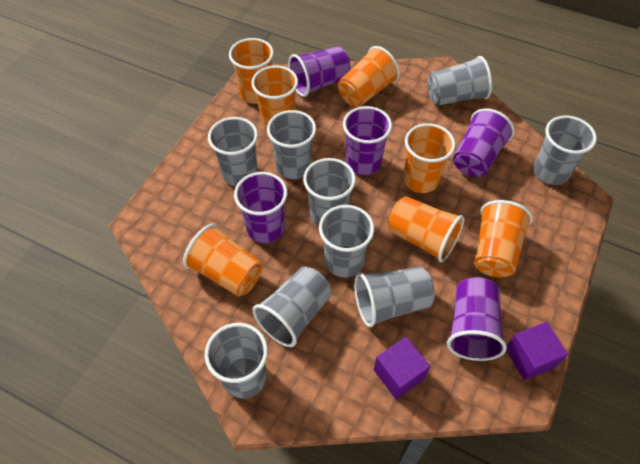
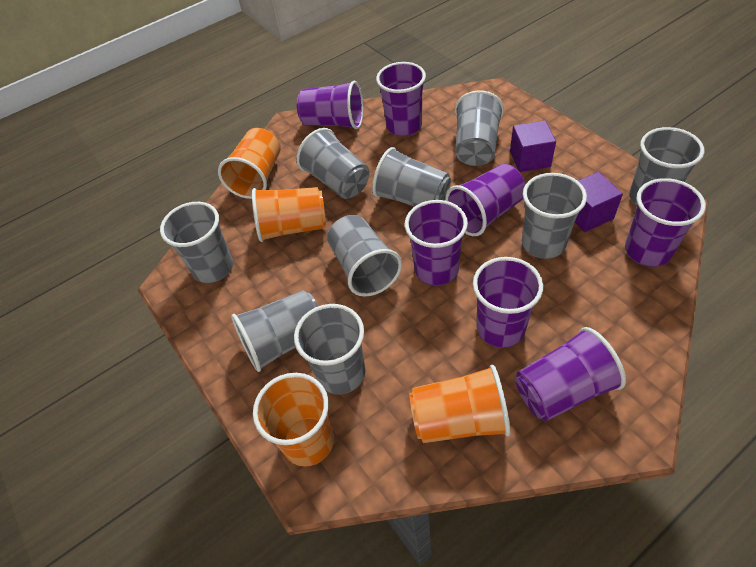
orange cup: [183,224,263,297] [229,38,274,104] [251,65,298,130] [338,46,400,107] [388,196,465,262] [403,123,455,193] [474,200,533,277] = 7 -> [218,128,281,199] [252,187,326,242] [253,373,334,467] [409,365,510,443] = 4
purple cup: [234,172,287,243] [288,46,351,97] [343,106,392,175] [447,277,507,361] [453,108,515,177] = 5 -> [297,81,363,129] [376,62,426,136] [405,200,468,286] [445,164,526,236] [473,257,543,348] [516,327,626,421] [625,178,706,267] = 7

